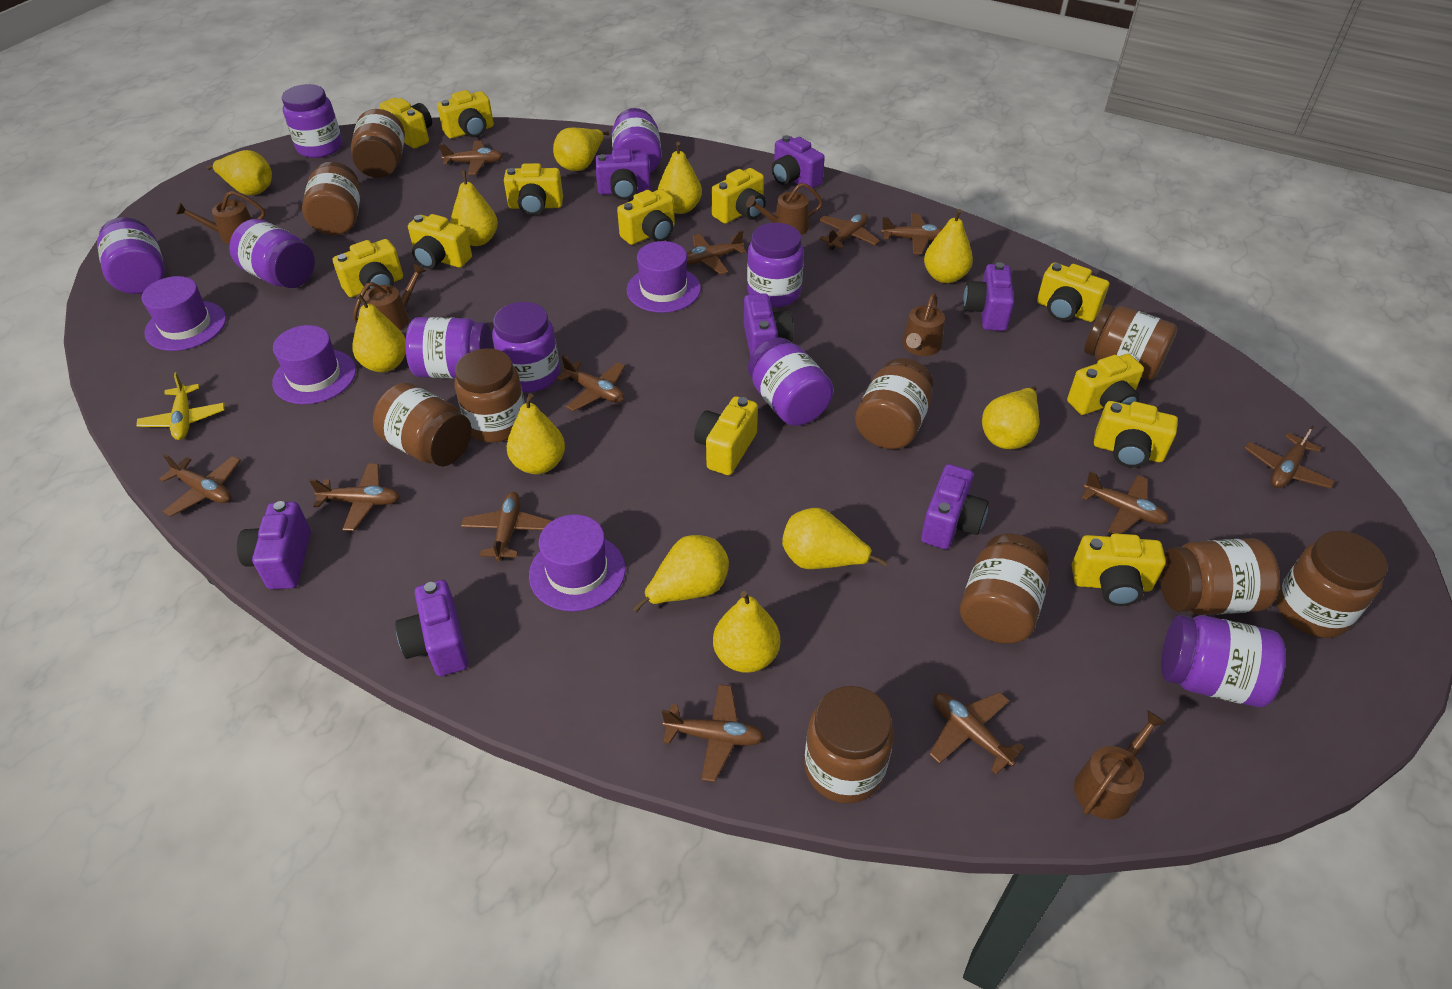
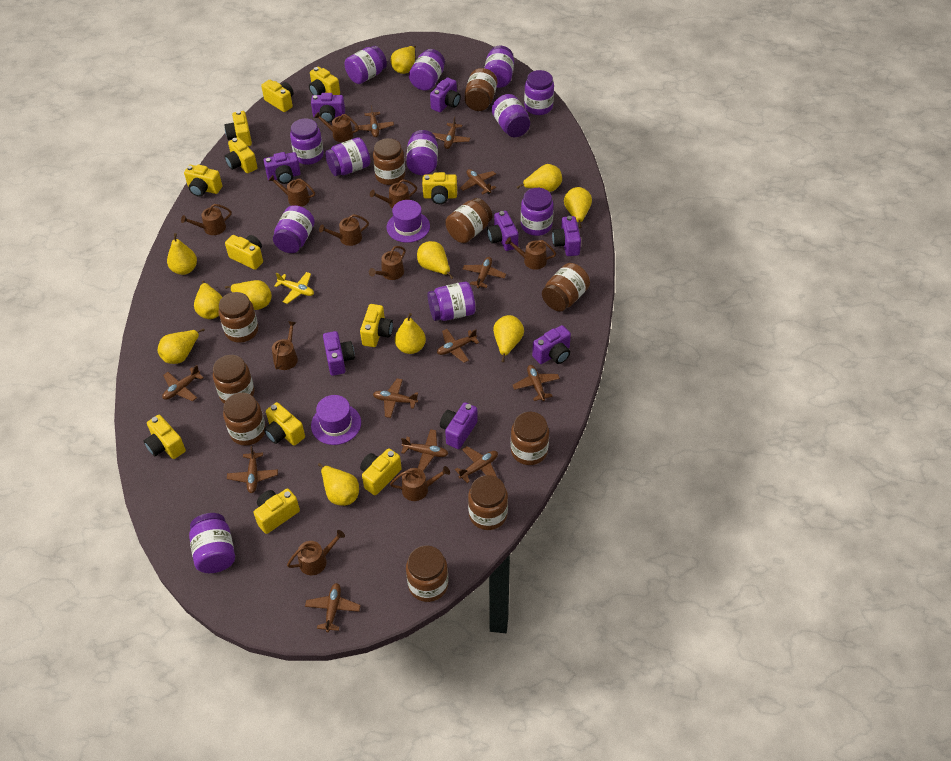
brown watering can: [176,191,265,244] [353,263,426,330] [746,183,823,235] [903,293,945,356] [1074,710,1166,819] = 5 -> [181,204,232,235] [268,175,315,207] [272,321,298,370] [287,530,345,575] [314,112,359,142] [319,214,369,246] [369,246,406,280] [370,179,417,209] [390,466,450,501] [505,237,556,270] = 10
purple camera: [237,501,311,589] [395,580,469,676] [595,149,651,200] [744,293,794,357] [772,135,825,190] [921,464,989,549] [963,262,1014,331] = 7 -> [263,152,301,184] [311,93,345,123] [323,331,355,376] [430,78,461,112] [440,402,478,449] [487,211,518,251] [532,325,571,364] [552,216,581,256] = 8
purple hat: [141,276,226,351] [272,325,356,404] [529,514,625,612] [627,241,701,313] = 4 -> [311,395,361,445] [387,200,430,243] = 2
purple jar: [97,217,165,294] [230,219,315,288] [282,84,342,158] [406,317,493,378] [492,302,560,392] [612,108,661,173] [747,223,804,307] [748,337,834,426] [1161,615,1286,707] = 9 -> [189,513,235,573] [273,205,315,253] [290,118,324,165] [325,137,370,176] [345,46,387,84] [406,130,438,175] [409,49,445,91] [427,282,476,321] [484,46,514,88] [492,94,530,137] [521,188,554,236] [524,70,554,115] = 12

